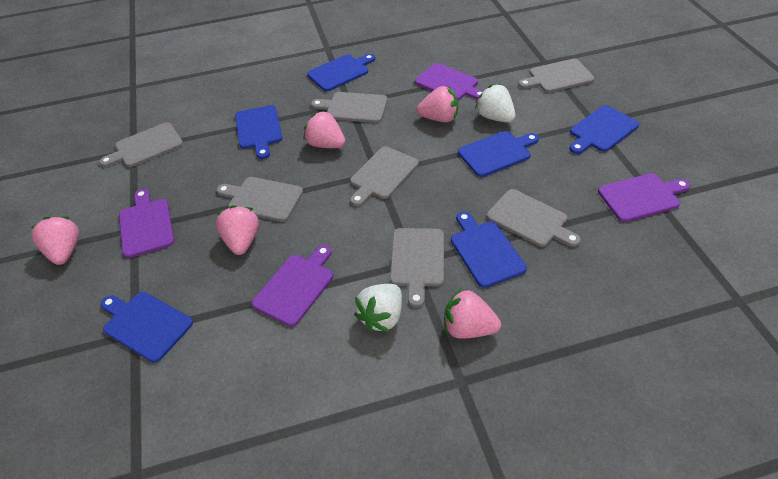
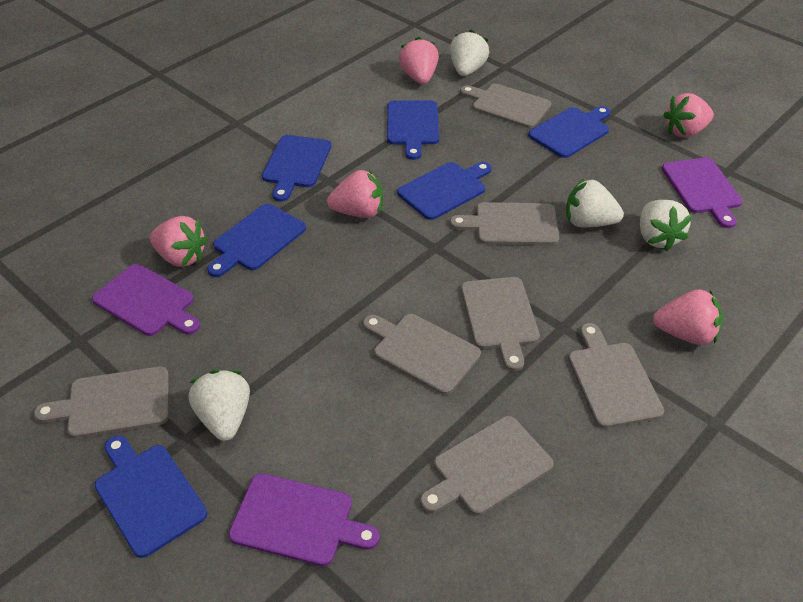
purple cutting board: [119,189,174,258] [252,245,333,327] [415,63,484,100] [598,173,690,222] = 4 -> [92,264,200,336] [229,473,380,566] [662,157,742,228] = 3
white strawberry: [354,284,402,332] [475,84,515,123] = 2 -> [189,370,250,441] [450,30,489,76] [566,179,624,227] [640,200,692,251] = 4

